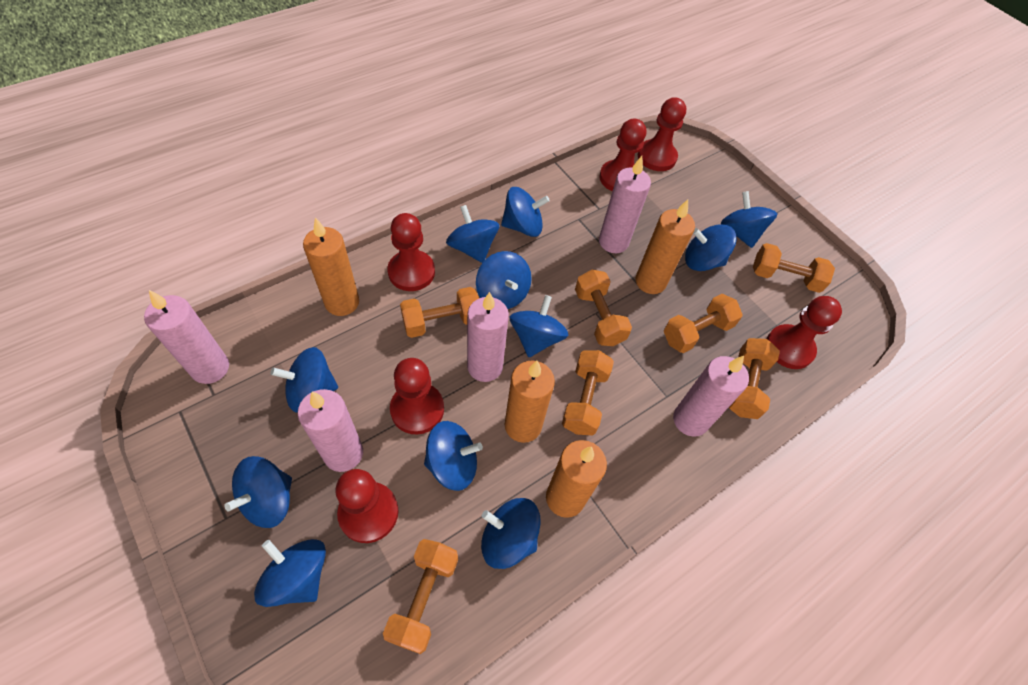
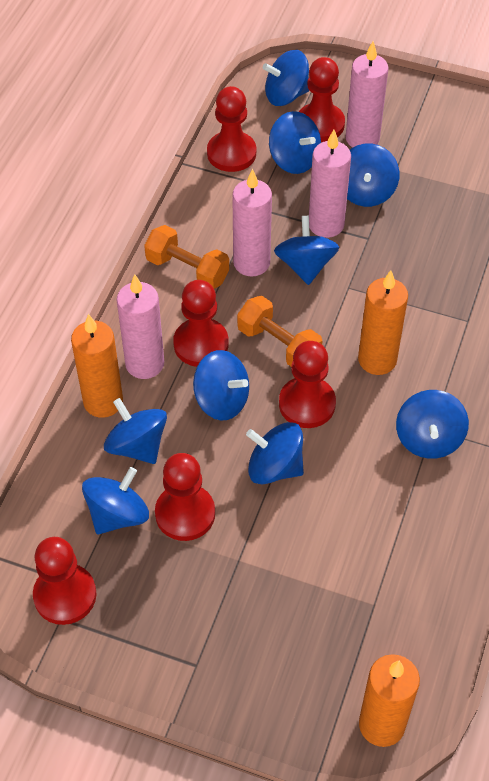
blue spinning top: [224,456,292,528] [254,539,326,607] [271,347,338,413] [424,421,483,491] [446,205,500,263] [476,251,532,309] [481,498,541,569] [501,187,550,237] [510,295,569,357] [685,224,737,271] [721,191,777,248] = 11 -> [82,467,149,534] [104,398,167,464] [193,350,249,420] [246,422,304,484] [263,50,310,106] [269,111,321,174] [274,216,339,285] [347,143,400,207] [396,390,469,459] = 9
orange candle: [303,218,359,316] [505,361,555,443] [546,440,607,518] [636,199,695,294] = 4 -> [71,314,123,418] [358,270,408,375] [359,654,420,747] = 3
orange dumbbell: [383,539,458,654] [400,287,479,338] [562,350,614,436] [575,270,632,346] [664,294,743,353] [729,338,780,419] [753,243,835,293] = 7 -> [144,225,229,289] [237,296,322,367] = 2
pink candle: [144,290,229,384] [297,389,363,472] [467,292,509,382] [599,156,651,253] [673,356,749,437] = 5 -> [117,274,164,379] [232,168,272,276] [309,130,351,238] [346,41,389,147] = 4

